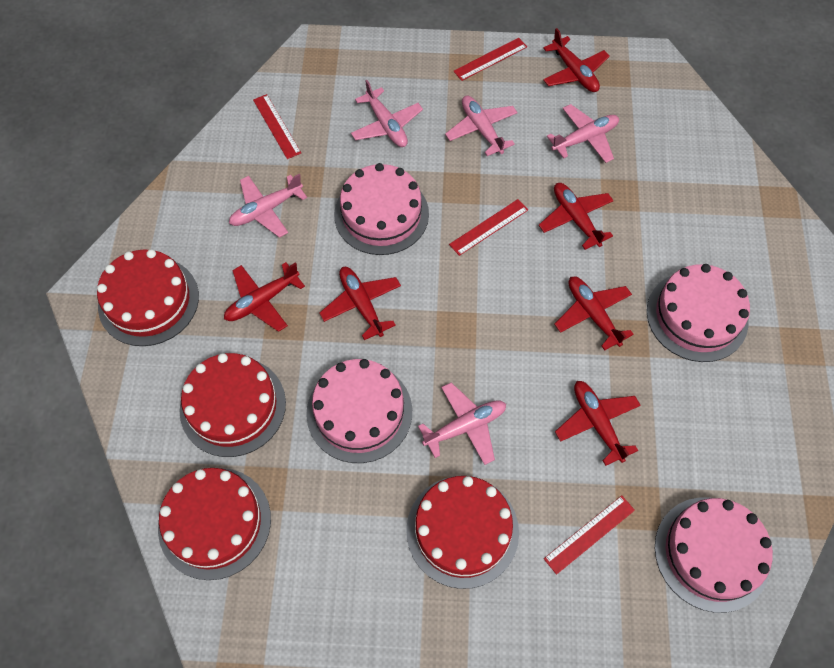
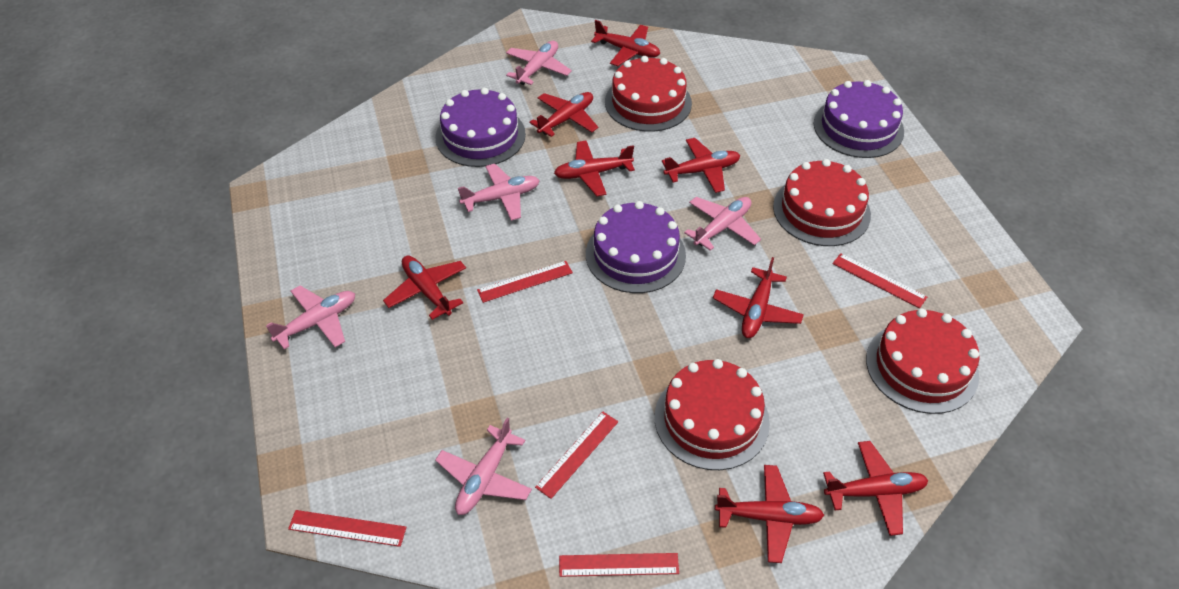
pink cake: [306,359,412,463] [334,163,429,255] [647,264,750,362] [655,497,773,613] = 4 -> none = 0
purple cake: none = 0 -> [436,88,526,167] [586,201,686,293] [814,80,904,158] = 3
red plane: [224,262,305,332] [319,267,401,340] [539,183,614,250] [543,28,610,92] [554,277,634,351] [555,381,641,466] = 6 -> [383,256,466,320] [529,92,598,137] [554,141,635,196] [591,20,660,66] [662,138,740,193] [713,257,804,338] [715,465,824,563] [823,441,928,536] = 8
red ruler: [253,94,301,159] [449,199,528,256] [453,38,527,81] [544,495,635,575] = 4 -> [288,510,407,547] [477,261,573,303] [535,412,618,499] [559,553,679,577] [832,253,927,308] = 5

